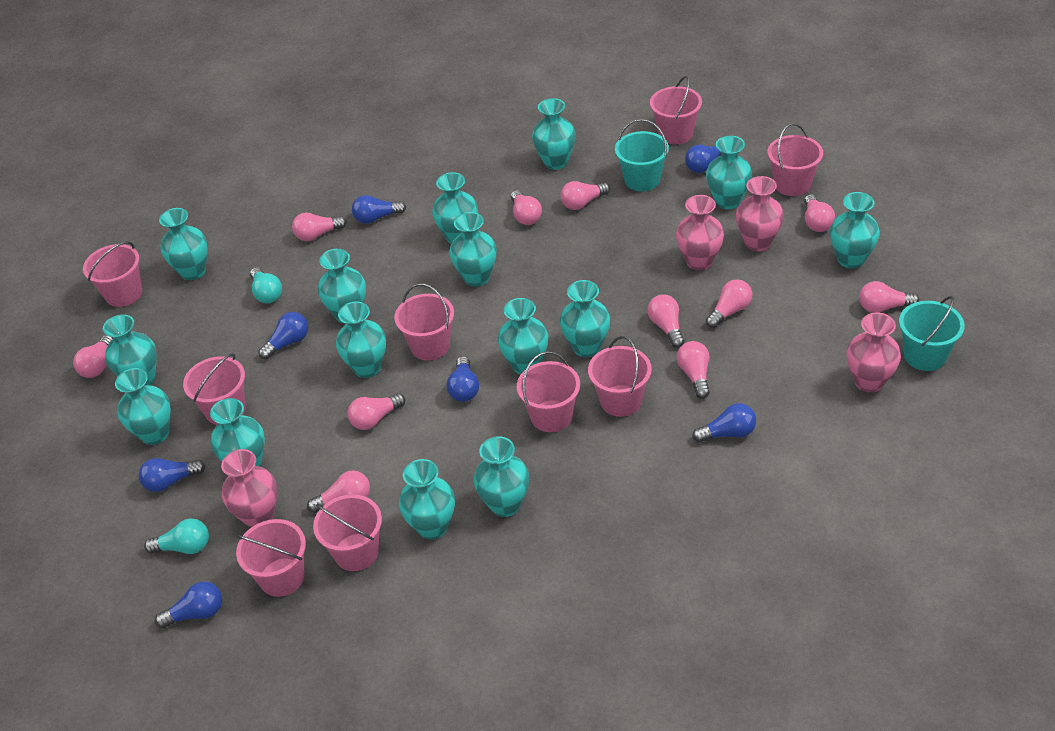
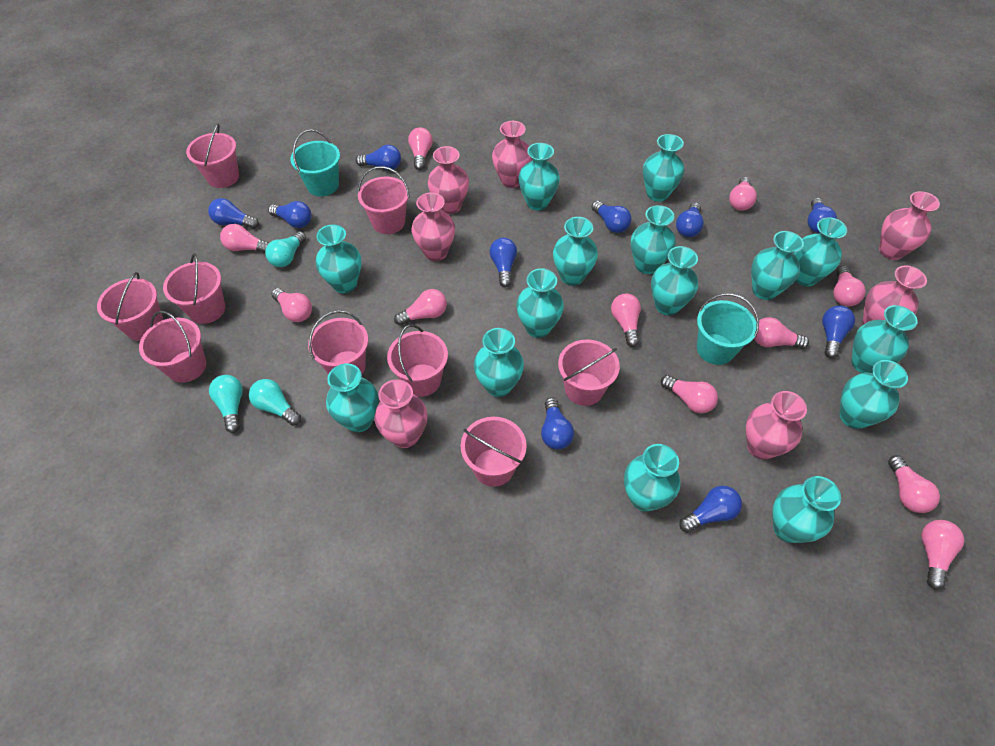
blue light bulb: [139,458,206,492] [155,581,222,628] [258,312,308,360] [352,195,406,224] [447,356,479,402] [685,145,722,173] [692,403,756,443] = 7 -> [208,198,259,229] [268,201,312,228] [356,145,401,171] [490,238,517,287] [541,398,574,450] [591,201,632,233] [676,202,704,237] [679,485,742,533] [807,198,837,233] [822,305,855,358] = 10
pink vase: [221,449,278,527] [676,195,724,271] [736,176,784,252] [846,313,901,393] = 4 -> [375,379,427,448] [411,192,455,261] [428,146,469,214] [492,121,532,188] [746,391,807,460] [862,265,927,325] [879,191,940,260] = 7
turquoise light bulb: [144,518,209,554] [250,267,282,303] = 2 -> [209,375,243,433] [249,379,301,426] [265,231,306,267] = 3

